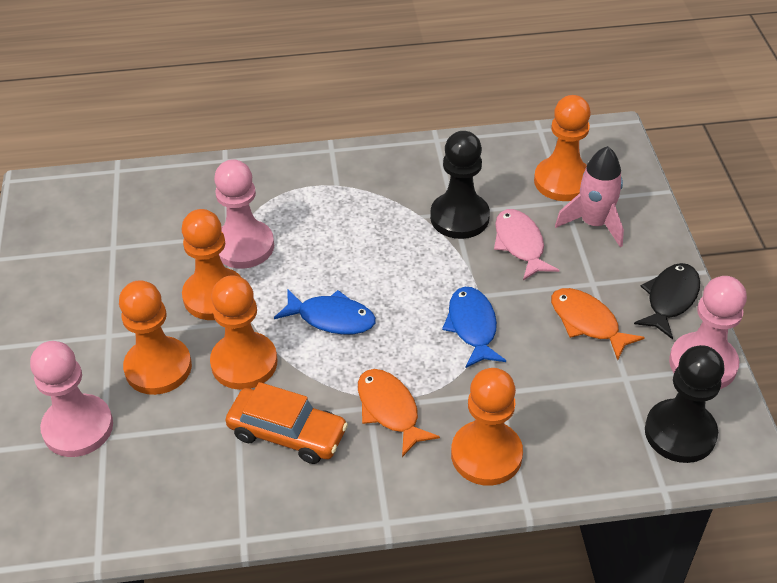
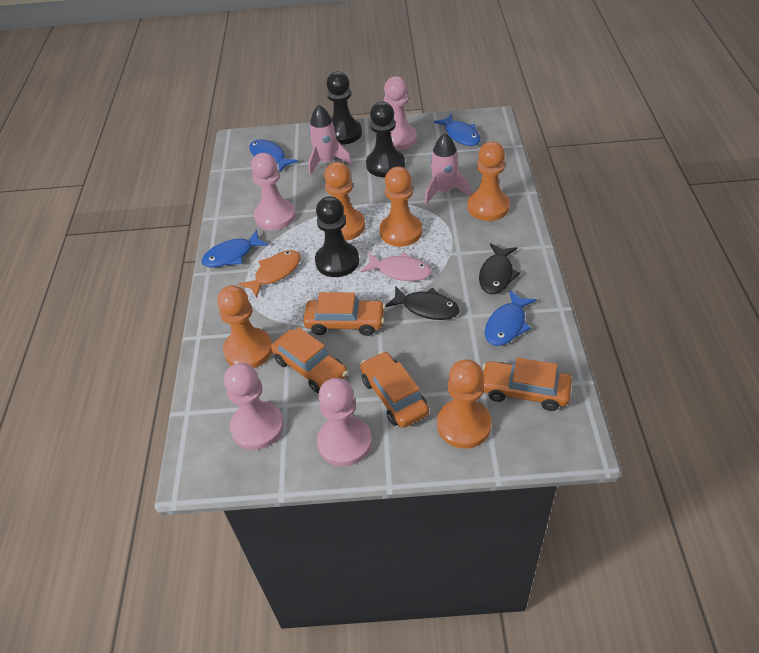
black fish: [634,263,700,339] = 1 -> [385,286,460,320] [479,243,520,294] = 2
black pawn: [430,131,490,239] [645,345,725,463] = 2 -> [315,196,359,277] [326,71,362,145] [366,102,405,177] = 3
blue fish: [274,290,376,334] [442,287,506,368] = 2 -> [201,230,269,267] [249,139,298,172] [433,114,481,146] [485,290,537,346] = 4
orange car: [225,382,348,464] = 1 -> [271,327,348,393] [303,292,386,336] [360,351,429,428] [483,358,572,411] = 4
orange fish: [358,369,440,457] [551,288,645,360] = 2 -> [238,250,301,298] = 1
pink pawn: [30,341,113,457] [214,159,274,269] [669,276,747,389] = 3 -> [224,363,284,450] [251,153,296,230] [317,378,372,466] [384,76,417,150] = 4
pink rocket: [555,146,624,247] = 1 -> [308,105,352,175] [425,133,471,205] = 2

